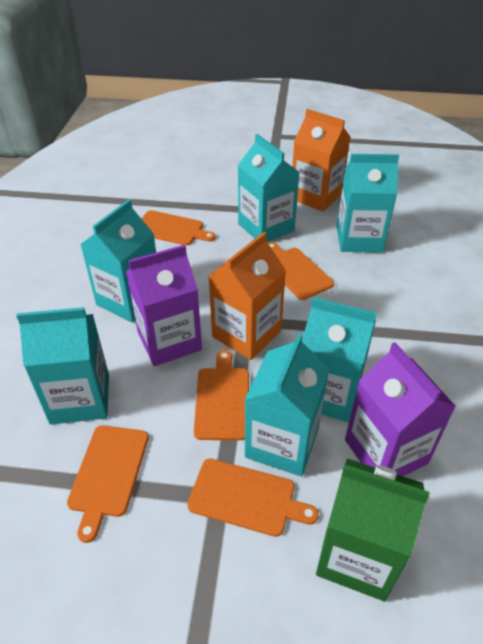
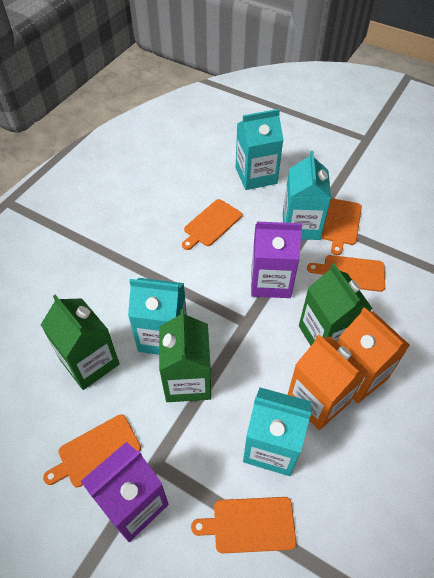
green carton: [316,459,430,601] = 1 -> [41,295,120,390] [159,309,211,402] [299,263,373,346] = 3
turquoise carton: [16,307,109,425] [80,199,156,323] [238,134,299,242] [245,333,329,477] [302,297,377,422] [337,154,399,253] = 6 -> [128,278,187,355] [236,109,283,190] [243,387,312,476] [283,151,331,240] = 4

